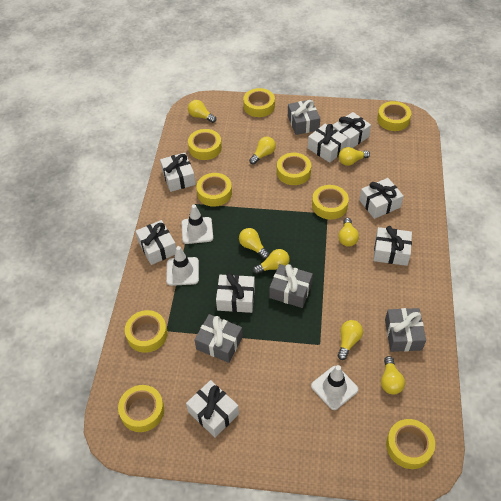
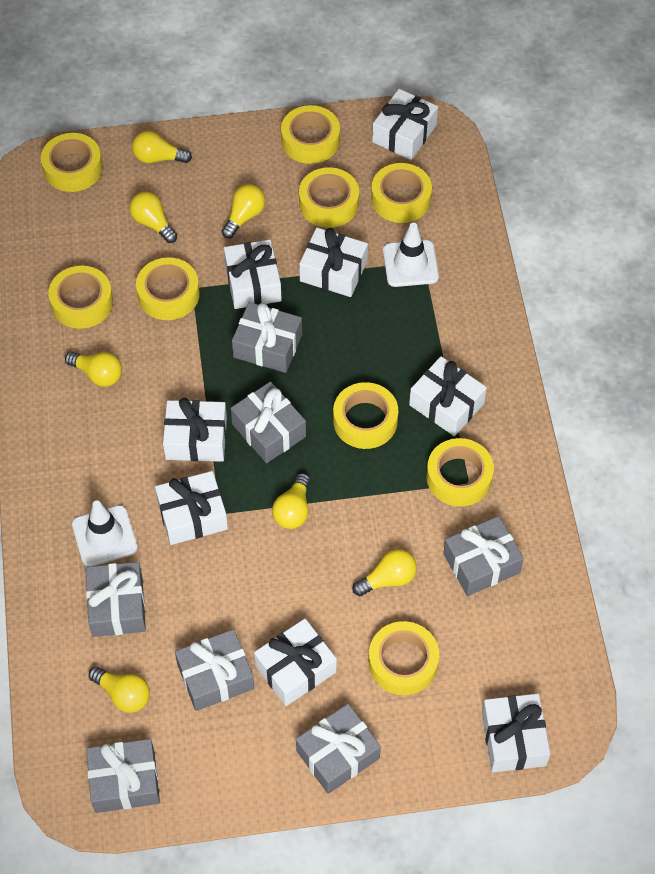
grey gift: [194,314,243,363] [269,264,313,308] [288,100,320,135] [385,308,426,352] = 4 -> [86,562,146,637] [86,739,160,813] [175,629,254,711] [231,382,306,463] [232,302,302,373] [296,704,381,794] [443,516,524,596] = 7
white traffic cone: [166,246,199,286] [181,205,213,244] [311,365,358,410] = 3 -> [72,500,138,567] [383,223,439,287] = 2
yellow light bulb: [188,100,216,123] [239,228,269,259] [249,137,276,165] [253,249,290,274] [338,218,359,247] [338,320,363,360] [339,147,370,166] [381,356,405,395] = 8 -> [65,352,122,387] [89,666,150,713] [129,191,177,243] [132,131,192,163] [222,184,265,239] [272,473,310,529] [352,549,417,596] = 7

